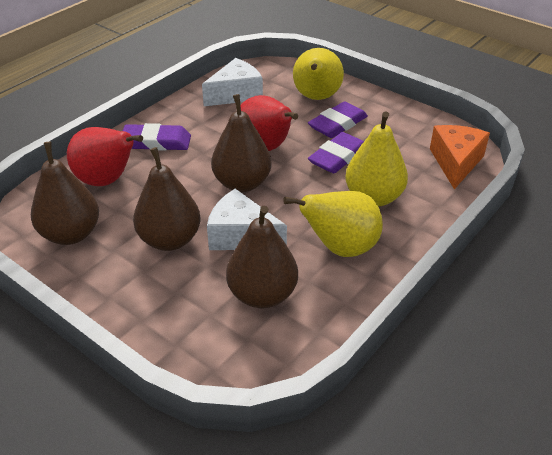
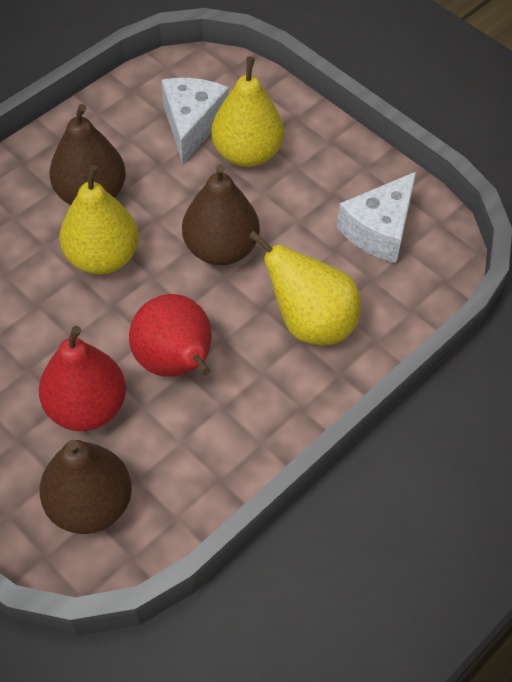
brown pear: [31,142,99,245] [133,147,200,251] [211,94,272,192] [226,206,298,308] = 4 -> [39,440,132,534] [49,104,126,205] [182,164,260,265] = 3
orange cheese: [430,125,490,189] = 1 -> none = 0
purple eraser: [123,123,191,151] [308,101,368,138] [308,132,364,173] = 3 -> none = 0

